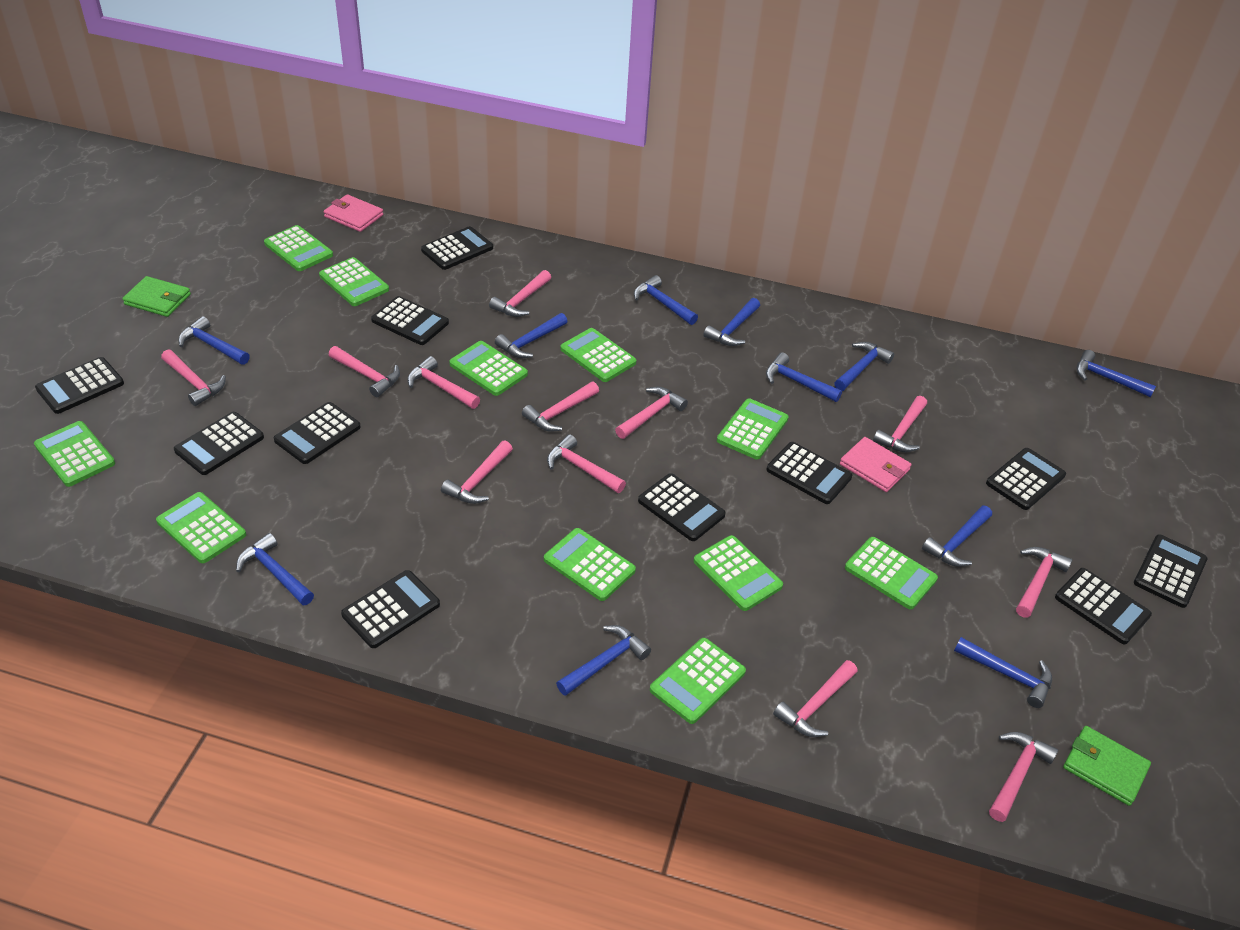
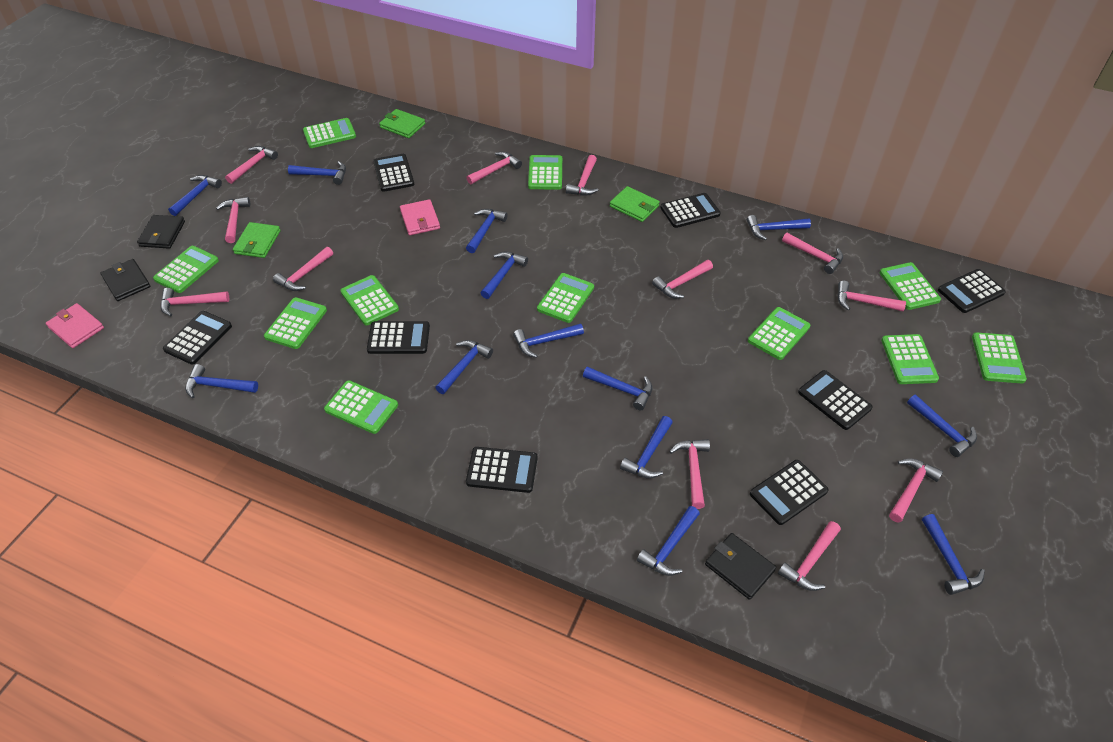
black calculator: [35,357,124,414] [174,412,264,475] [274,402,361,464] [341,570,440,648] [371,296,449,345] [421,226,493,270] [638,473,726,541] [766,442,852,504] [986,448,1066,510] [1055,568,1152,644] [1134,534,1208,608] = 11 -> [163,311,232,365] [367,321,430,354] [373,154,414,192] [466,447,538,493] [660,193,721,228] [750,460,829,525] [798,370,873,430] [938,269,1006,313] = 8
black wallet: none = 0 -> [101,259,151,301] [137,215,185,249] [705,533,776,600] = 3
blue hammer: [178,316,250,365] [236,533,314,605] [495,313,568,358] [556,625,651,696] [634,275,698,325] [703,298,760,346] [766,352,842,402] [834,342,894,391] [922,506,992,567] [954,637,1052,708] [1076,350,1156,397] = 11 -> [168,175,222,216] [185,364,258,398] [288,161,346,185] [435,340,493,394] [466,209,507,253] [481,252,528,299] [513,323,584,358] [583,366,652,410] [620,416,673,479] [637,506,700,576] [747,215,811,240] [907,395,977,457] [922,514,985,595] = 13
green wallet: [122,276,191,317] [1063,726,1151,806] = 2 -> [233,222,281,258] [379,109,425,138] [610,186,660,222] = 3

